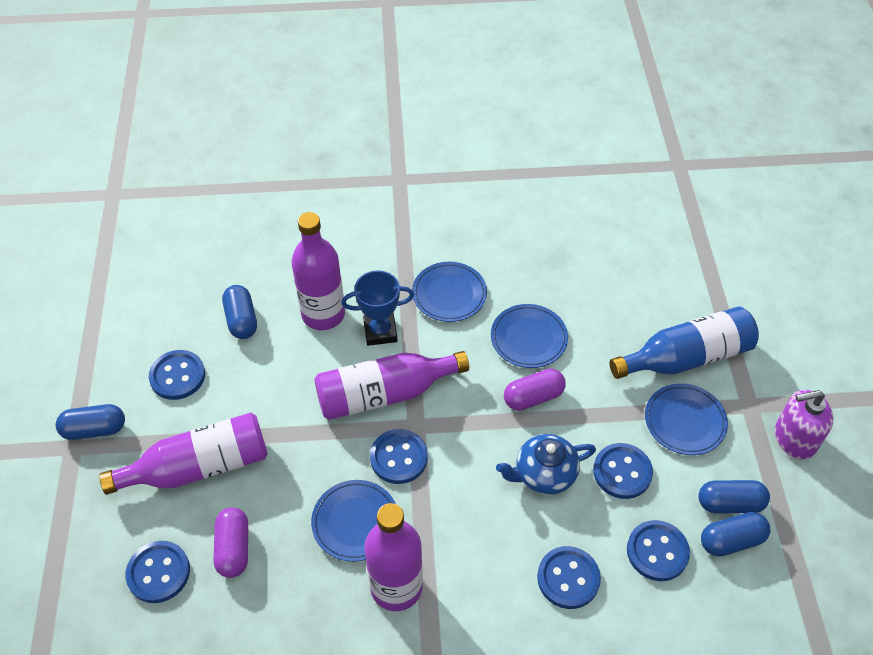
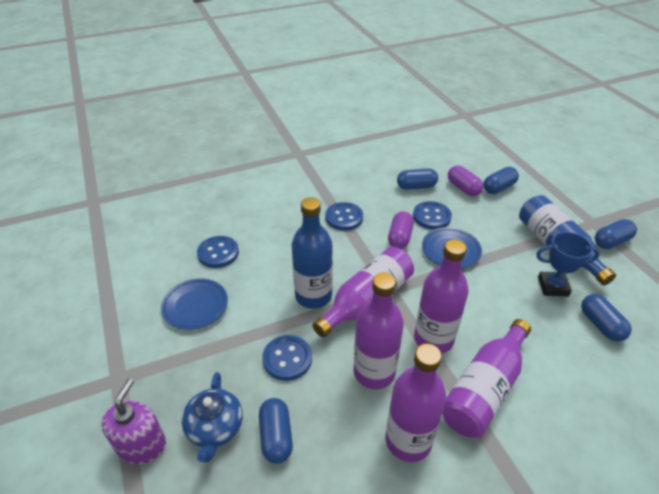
blue bottle: [609,306,759,379] = 1 -> [292,197,333,309] [519,195,616,285] = 2
blue button: [125,541,190,603] [149,350,205,400] [370,429,428,484] [537,546,601,609] [593,443,653,499] [627,520,690,581] = 6 -> [197,236,239,268] [262,335,312,381] [325,202,363,231] [413,201,452,230] = 4
blue capsule: [56,404,125,440] [222,285,257,339] [698,480,770,514] [701,512,770,557] = 4 -> [259,398,293,464] [397,168,438,190] [483,167,519,194] [581,294,631,342] [595,219,637,249] = 5
blue plate: [311,480,396,562] [412,262,487,322] [491,304,568,368] [645,383,728,455] = 4 -> [161,278,228,330] [422,227,482,269] = 2
purple bottle: [99,412,268,495] [291,212,345,330] [314,351,469,420] [364,503,423,611] = 4 -> [313,247,414,338] [354,273,404,389] [385,343,446,462] [414,239,469,354] [442,319,531,438] = 5

